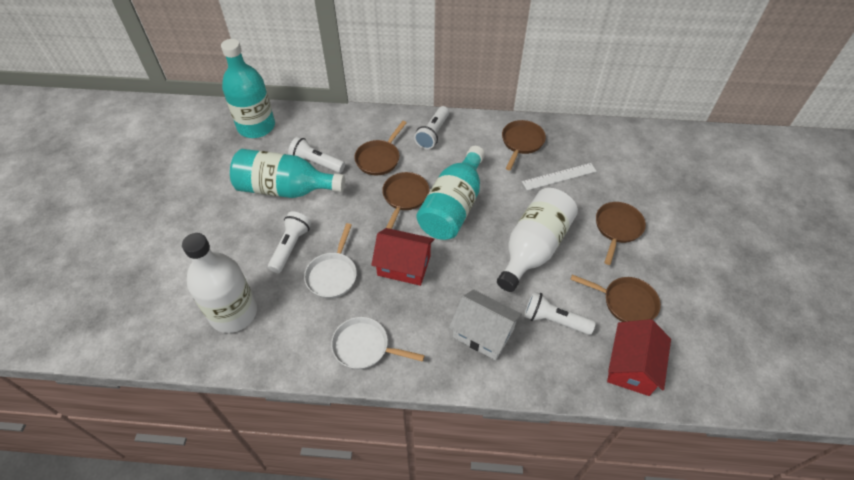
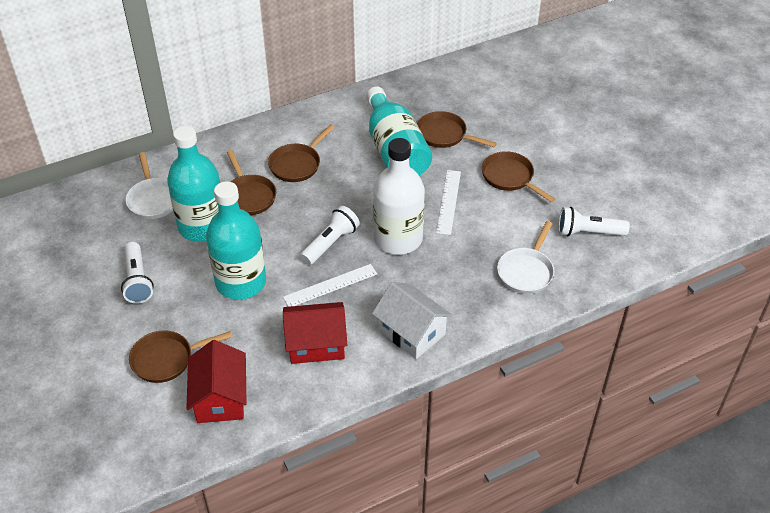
white bottle: [182,233,257,333] [497,188,578,292] = 2 -> [373,138,425,255] = 1
white flashlight: [268,211,311,273] [288,137,345,173] [414,106,449,149] [524,291,596,335] = 4 -> [121,242,154,304] [300,206,360,265] [558,207,630,237] = 3
white ruler: [522,163,597,190] = 1 -> [283,264,377,307] [436,170,461,235] = 2

